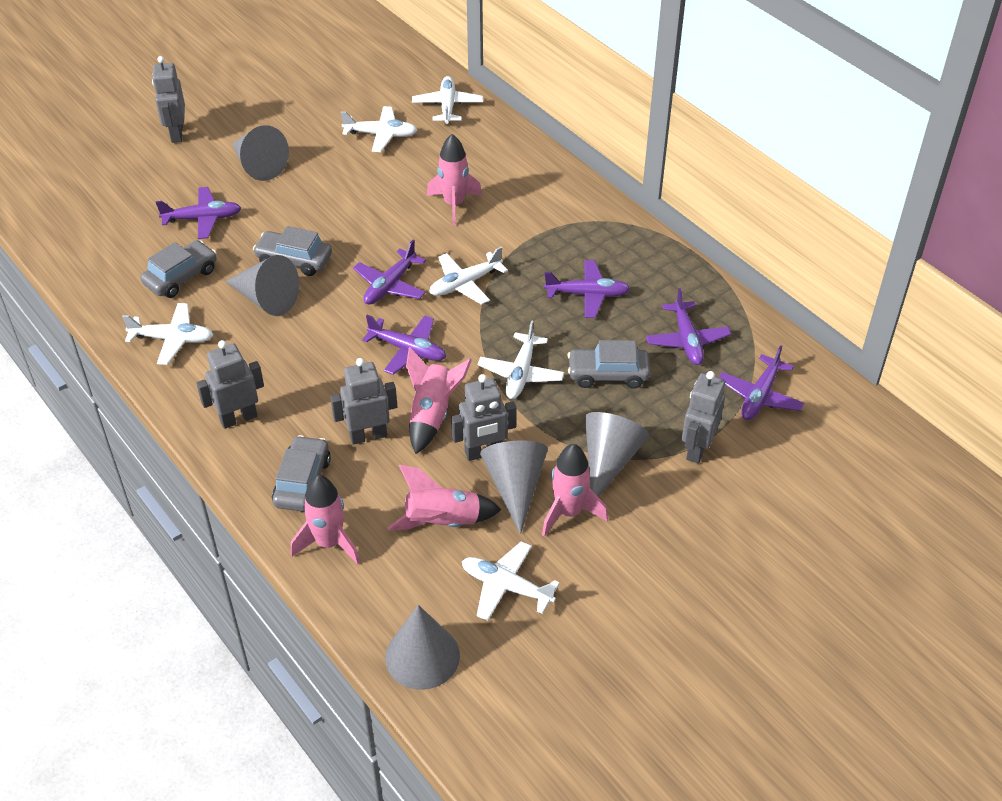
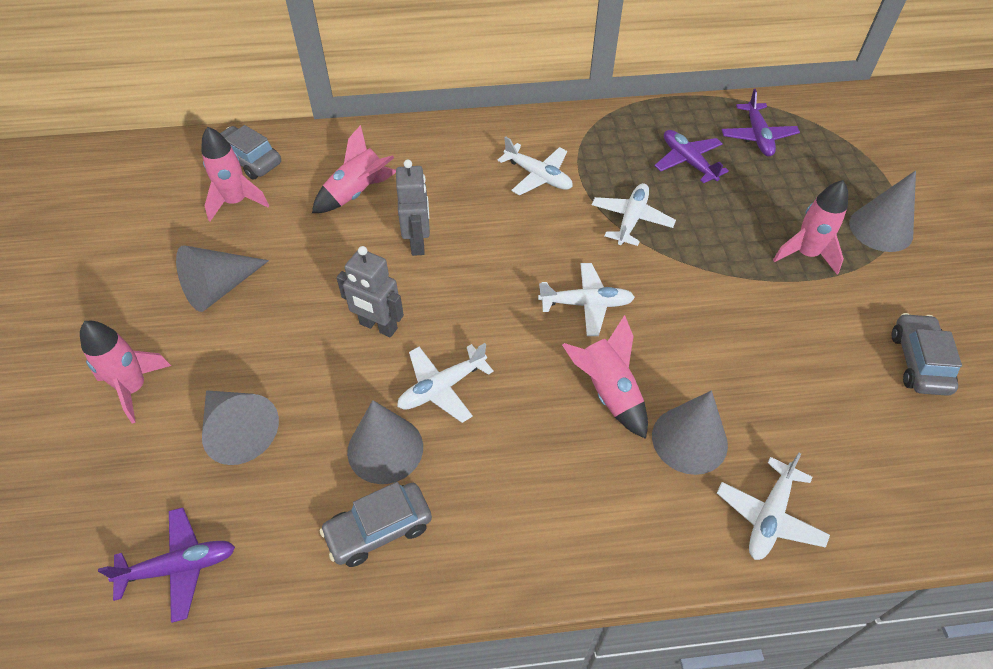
grey car: [140,240,217,298] [253,226,332,276] [272,435,331,512] [567,340,650,389] = 4 -> [220,125,281,180] [320,482,432,567] [892,313,962,396] = 3
grey robot: [152,56,185,143] [196,340,264,429] [330,358,397,445] [451,374,517,461] [682,371,725,463] = 5 -> [336,246,404,337] [396,159,430,256] = 2
purple plane: [156,187,241,239] [353,240,426,305] [362,315,446,375] [544,260,630,318] [646,288,731,365] [719,345,805,420] = 6 -> [98,508,235,623] [654,130,729,183] [721,89,800,156] = 3
white plane: [122,303,213,365] [340,106,417,152] [412,76,483,124] [429,247,508,305] [462,541,560,621] [478,320,565,399] = 6 -> [397,343,494,423] [498,136,573,195] [538,263,635,336] [592,183,676,246] [717,453,830,560] = 5

